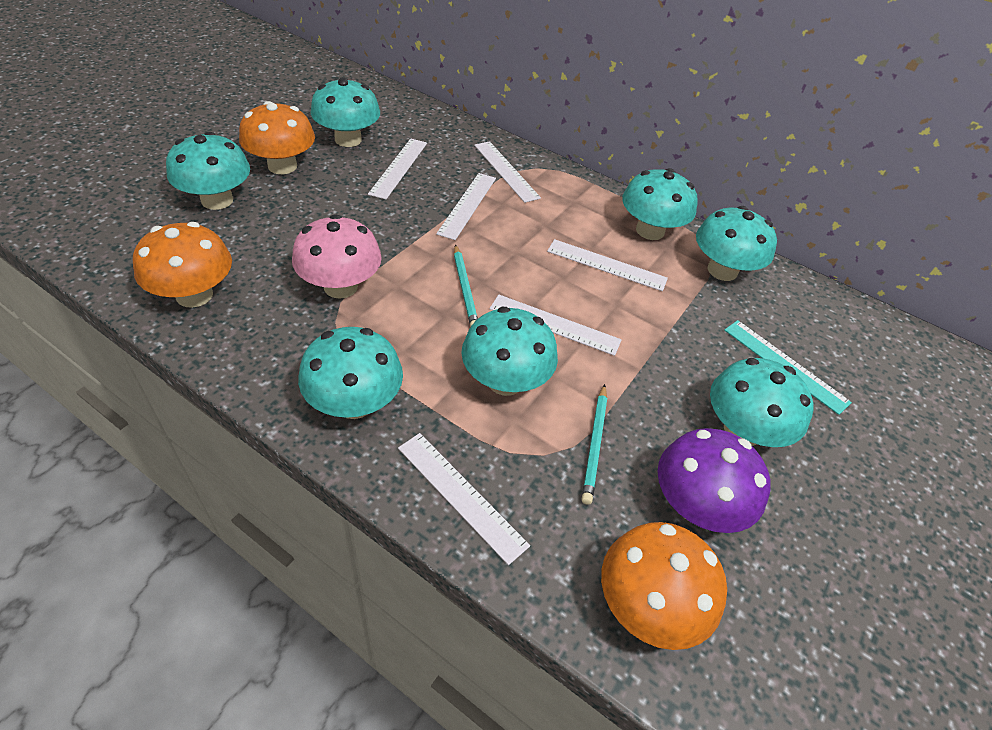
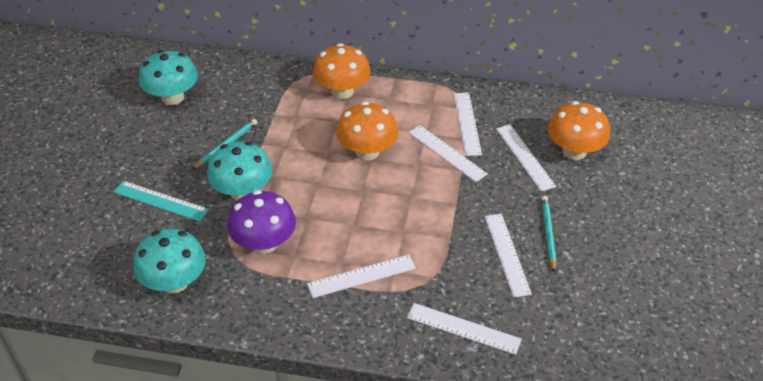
pink mushroom: [292,214,382,299] = 1 -> none = 0
turquoise mushroom: [166,132,250,210] [298,327,403,419] [311,77,380,147] [461,307,558,396] [622,168,698,240] [696,206,777,281] [710,358,814,447] = 7 -> [134,229,206,294] [139,50,198,105] [207,141,272,201] = 3

